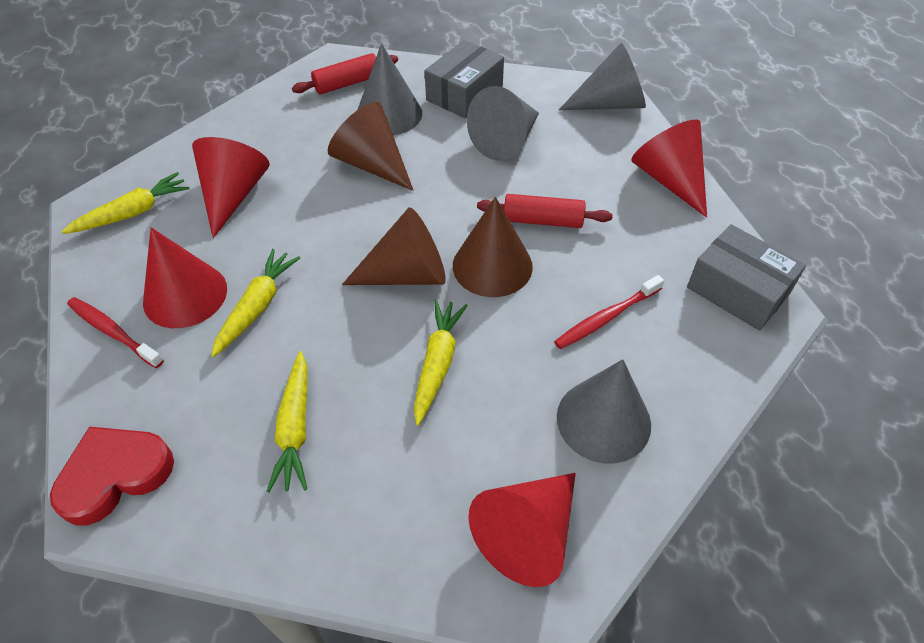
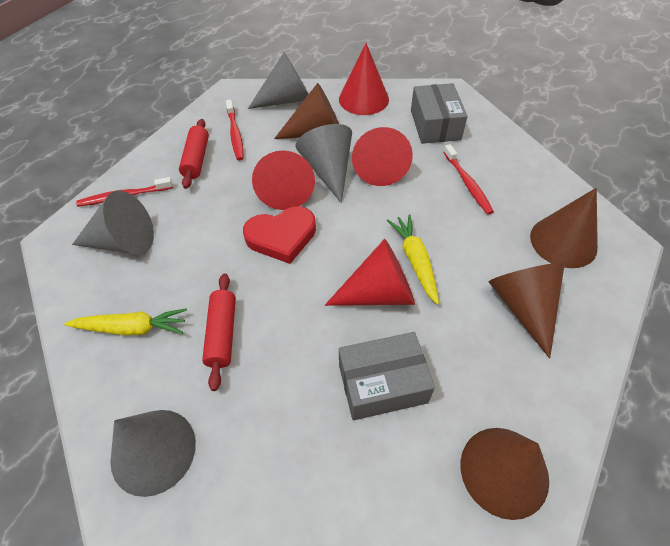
brown cone: [328,102,414,191] [342,207,446,285] [453,197,533,297] = 3 -> [274,83,339,139] [461,428,549,520] [489,263,565,359] [530,188,598,268] = 4
red toothbrush: [67,297,164,368] [554,275,664,349] = 2 -> [76,177,173,207] [226,99,244,161] [443,144,494,215] = 3
yellow carrot: [62,172,190,234] [211,249,300,357] [266,351,307,492] [414,299,468,425] = 4 -> [64,308,187,336] [387,214,439,305] = 2

